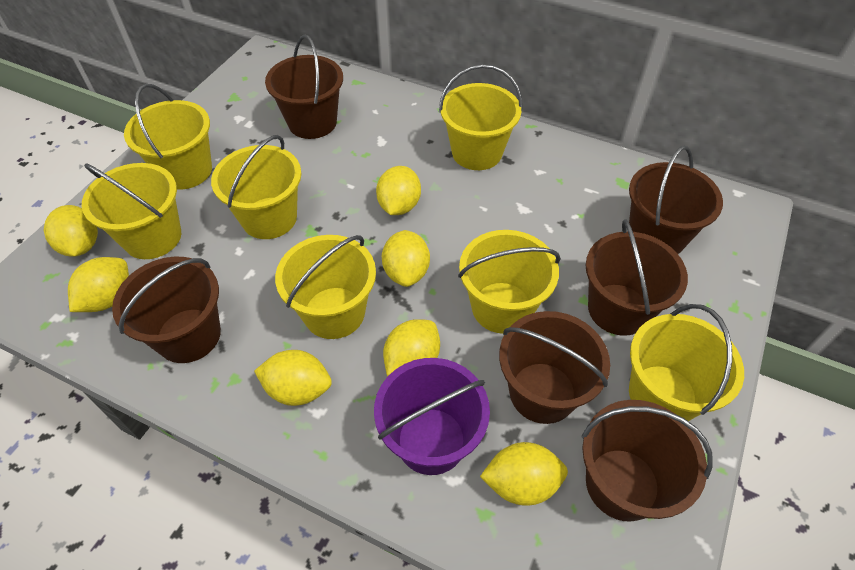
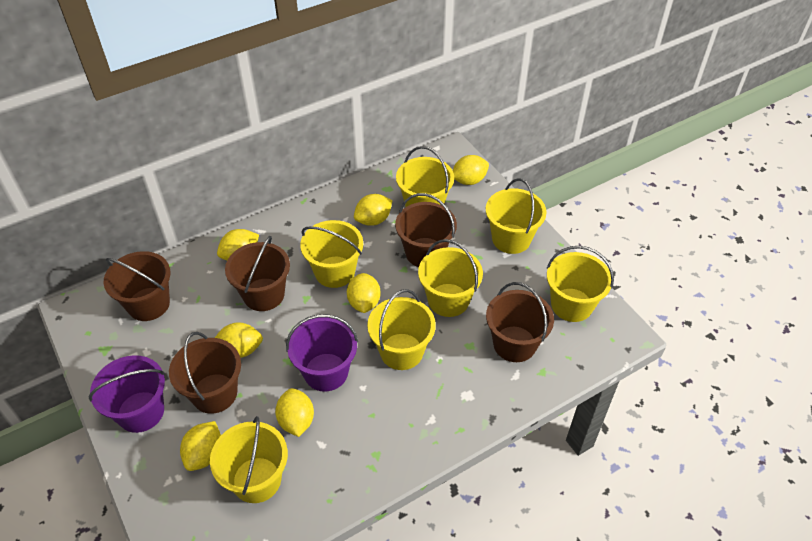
brown bucket: [112,257,221,363] [265,34,343,139] [499,311,610,424] [582,400,713,522] [586,219,688,336] [629,146,723,254] = 6 -> [104,251,170,321] [169,332,241,414] [225,236,290,311] [395,193,457,267] [486,282,554,362] = 5
purple bucket: [374,358,490,475] = 1 -> [89,355,165,433] [286,314,358,392] = 2

